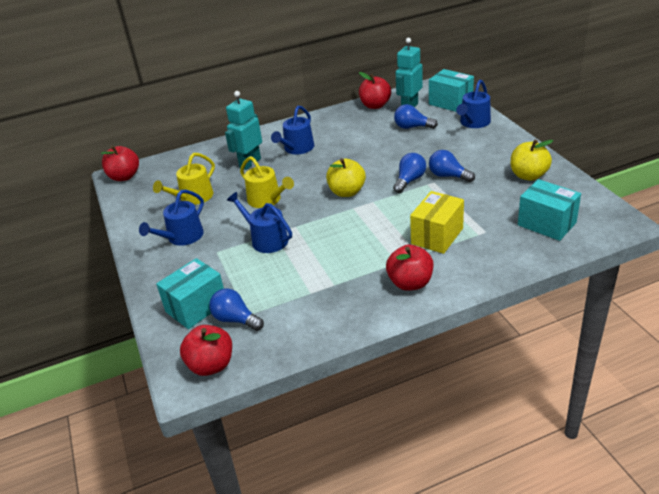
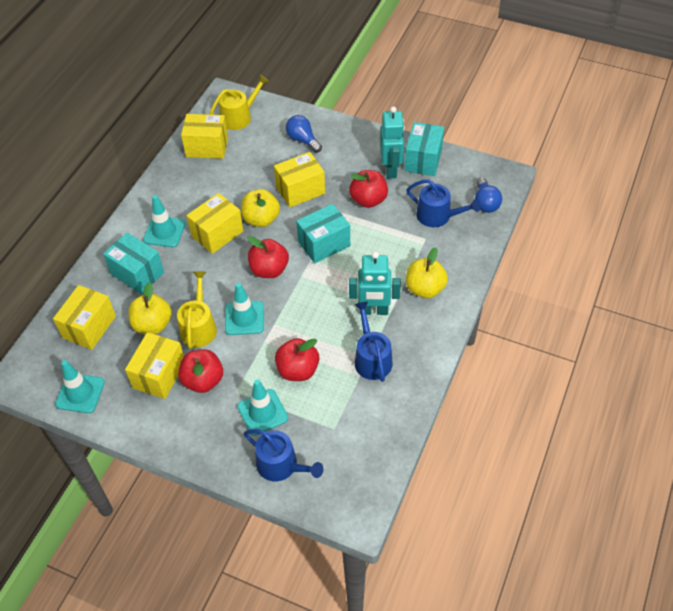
blue light bulb: [209,288,264,331] [393,153,426,193] [394,104,438,129] [429,150,475,182] = 4 -> [286,115,322,153] [475,177,502,213] = 2
blue watering can: [139,190,204,246] [227,192,292,253] [271,106,314,154] [456,80,491,128] = 4 -> [244,429,323,481] [354,302,393,382] [406,179,480,227] = 3
turquoise traffic cone: none = 0 -> [55,360,105,413] [143,195,186,247] [225,283,264,335] [238,379,288,436] = 4
yellow apple: [326,158,366,197] [511,140,554,181] = 2 -> [128,282,172,334] [241,189,280,227] [406,248,448,298] = 3
yellow box: [410,191,464,254] = 1 -> [53,285,116,350] [125,332,184,399] [181,114,228,159] [187,193,243,254] [274,152,325,208] = 5

